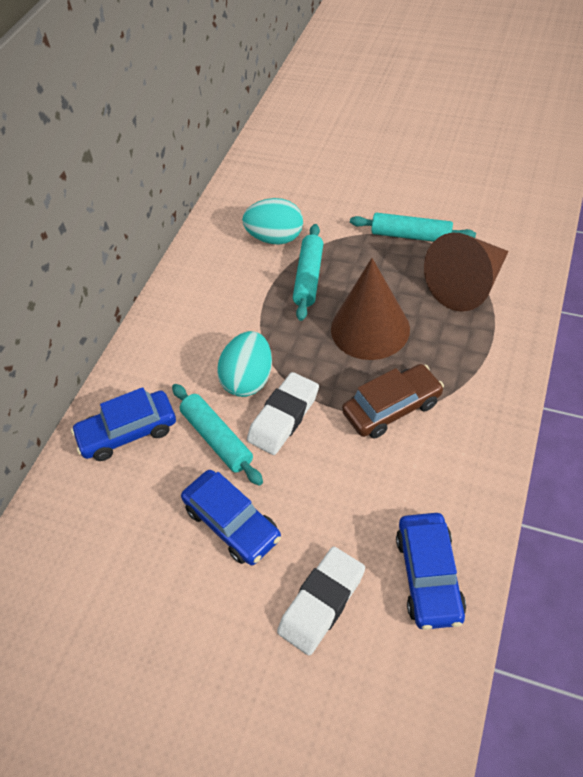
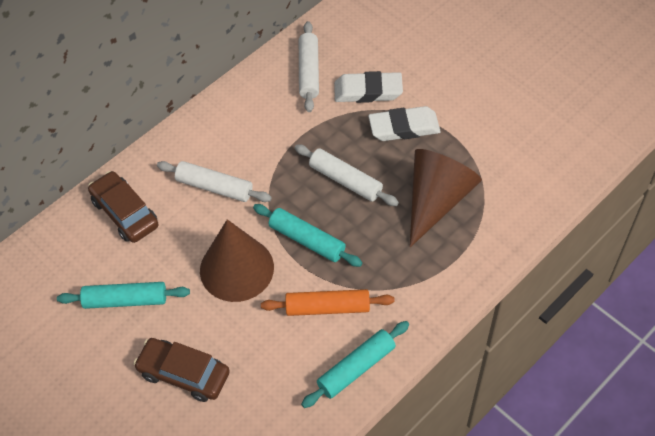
blue car: [71,387,176,461] [181,470,281,565] [396,513,466,630] = 3 -> none = 0
brown car: [342,364,444,438] = 1 -> [88,171,158,243] [133,338,230,402] = 2
orange rolling pin: none = 0 -> [261,289,395,316] = 1
turquoise egg: [217,331,272,397] [242,198,303,244] = 2 -> none = 0
white rolling pin: none = 0 -> [157,161,272,202] [294,144,399,206] [299,21,319,112] = 3

